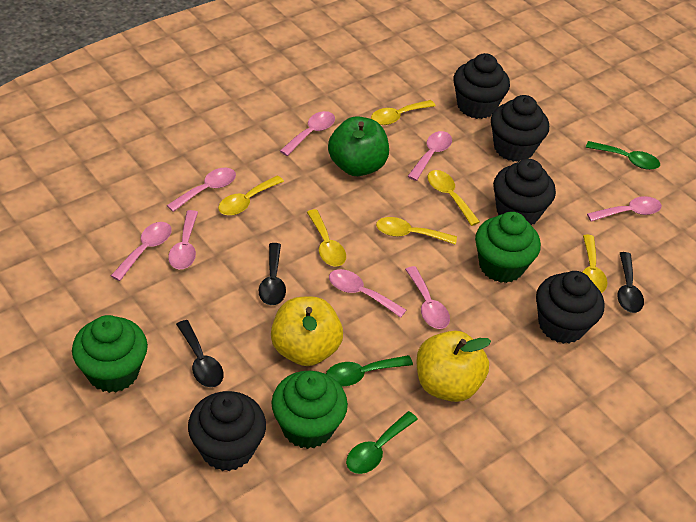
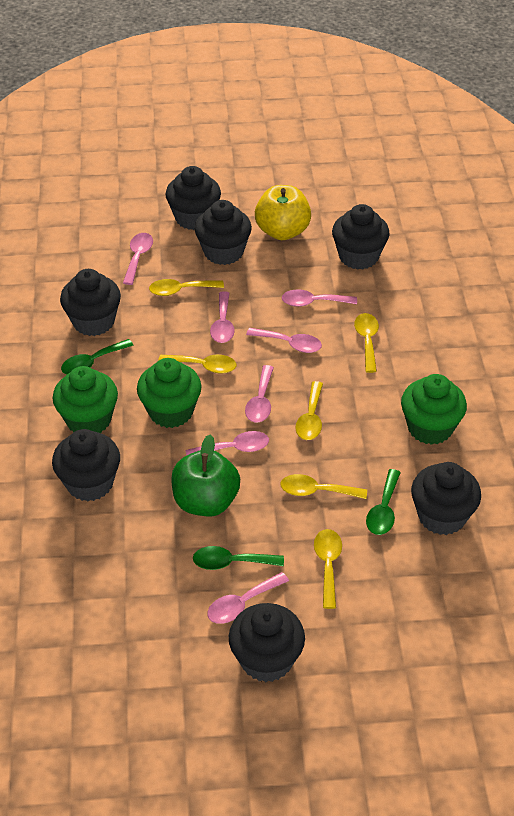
black cupcake: [188,391,266,471] [453,53,510,119] [491,95,549,162] [493,159,556,225] [536,271,604,344] = 5 -> [52,429,120,501] [60,269,121,336] [166,166,221,230] [194,200,252,265] [229,603,305,682] [332,204,390,270] [411,462,481,535] = 7
black spoon: [176,320,224,387] [259,243,286,305] [617,252,644,313] = 3 -> none = 0
pink spoon: [111,222,172,281] [167,168,236,212] [168,210,198,269] [280,111,335,156] [329,269,406,318] [405,266,450,329] [407,131,452,181] [587,196,662,222] = 8 -> [123,233,153,285] [186,431,269,455] [207,572,289,624] [210,291,235,343] [245,365,274,423] [246,328,322,353] [282,289,357,307] = 7
yellow apple: [271,297,343,366] [416,331,491,402] = 2 -> [255,185,311,240] = 1

